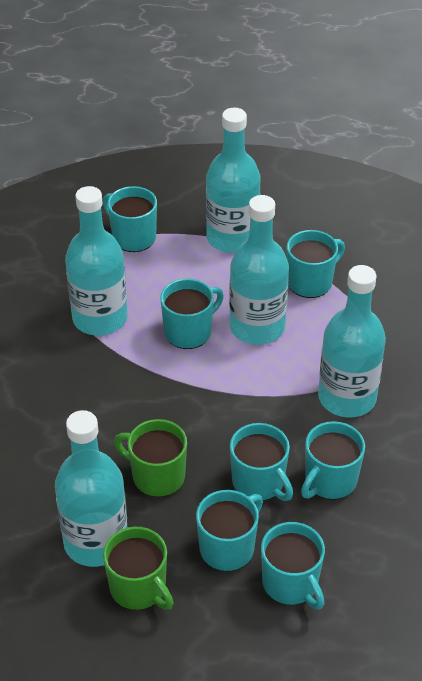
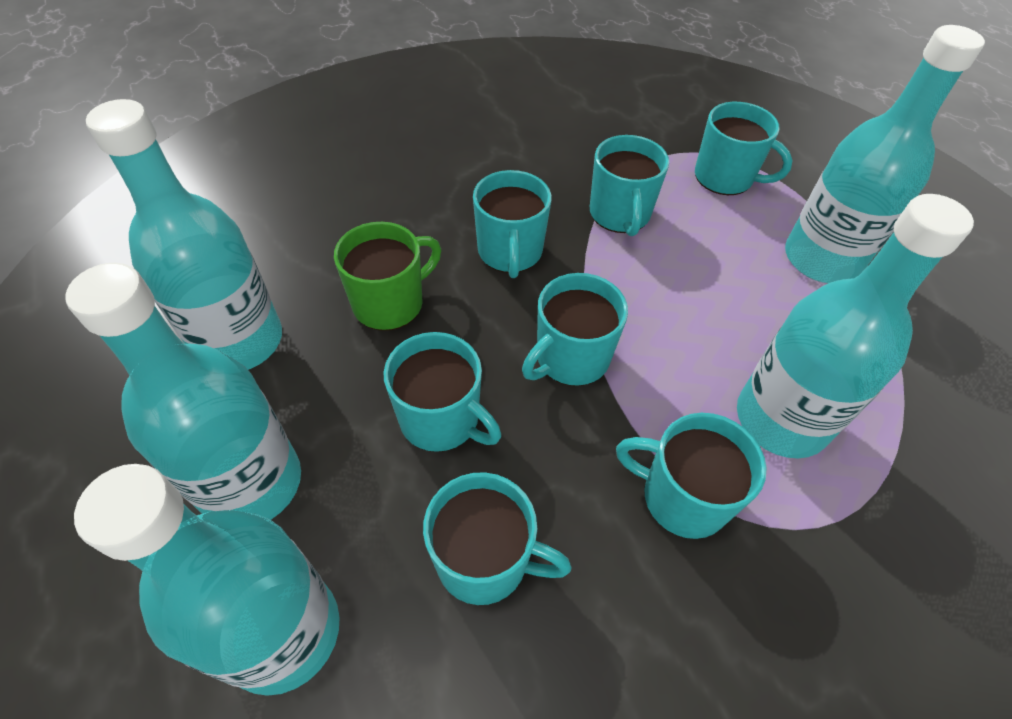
green mug: [103,527,174,610] [114,419,187,497] = 2 -> [334,222,441,331] = 1

